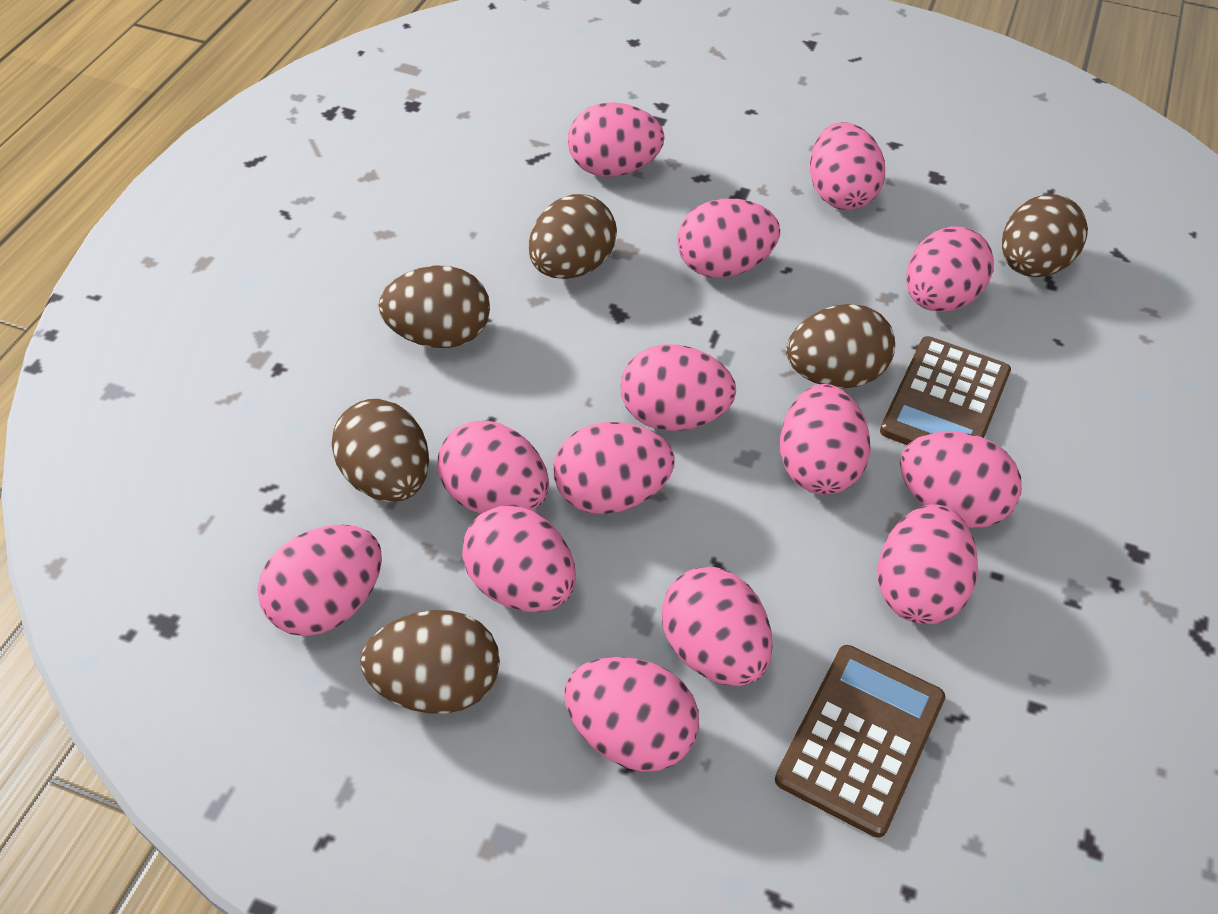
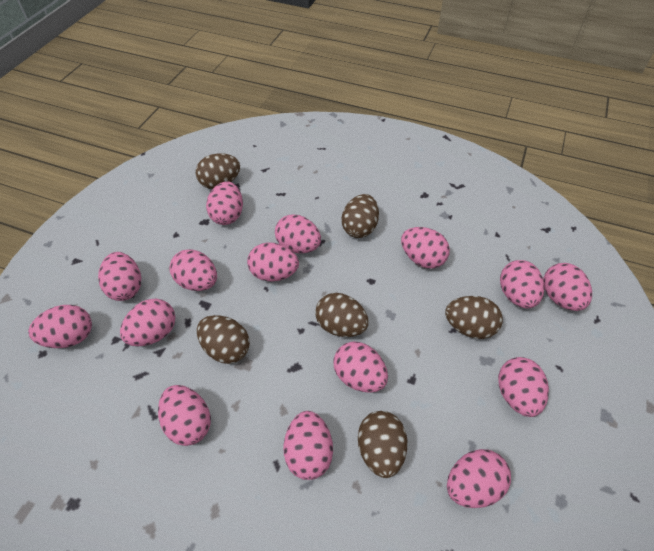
brown calculator: [775,645,945,838] [880,336,1011,445] = 2 -> none = 0
pink egg: [257,524,382,636] [438,421,549,514] [462,506,576,612] [554,422,674,514] [564,657,699,772] [568,102,665,177] [621,344,736,431] [662,567,773,686] [677,199,780,278] [780,384,871,495] [810,122,885,210] [878,504,978,625] [900,431,1022,528] [906,226,994,312] = 14 -> [28,305,92,348] [98,252,141,301] [120,299,175,346] [158,385,211,446] [169,249,217,291] [206,181,243,225] [247,242,299,282] [275,214,321,253] [284,411,333,480] [333,341,388,393] [401,227,450,269] [447,449,511,508] [498,357,549,417] [500,260,544,309] [543,263,592,311] = 15

